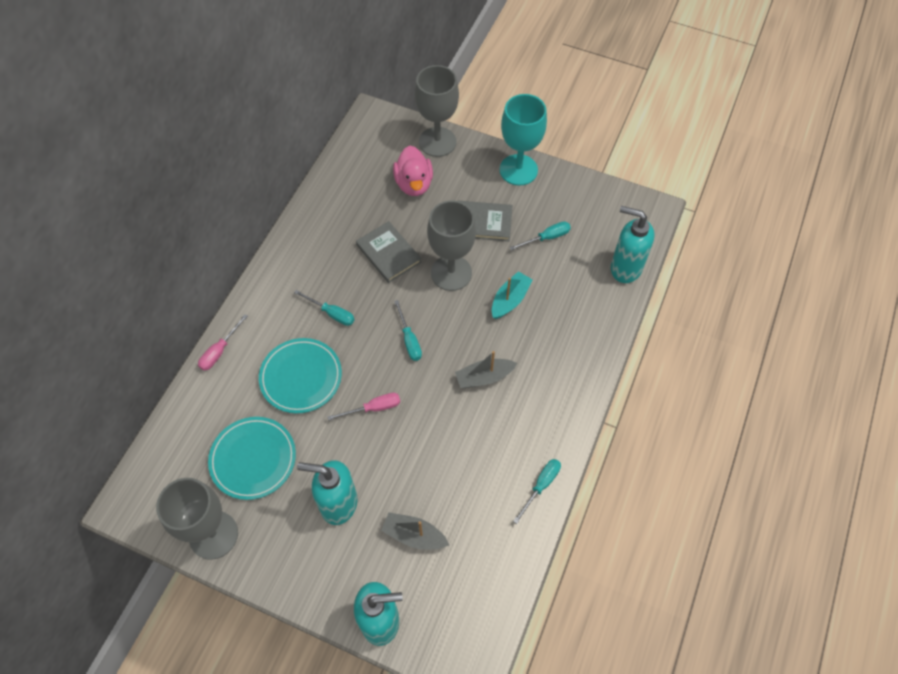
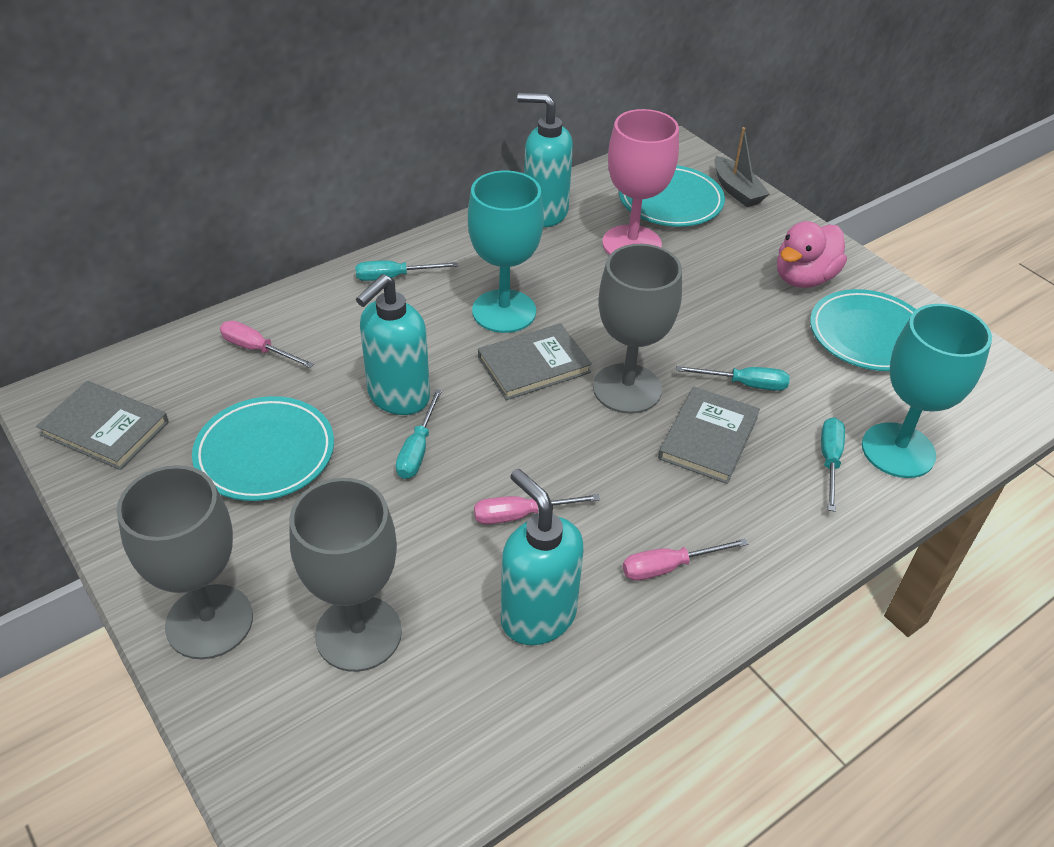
grey boat: [381,512,449,550] [455,351,517,388] = 2 -> [714,127,770,207] = 1
grey book: [356,221,422,283] [459,201,513,241] = 2 -> [36,381,169,470] [478,323,592,400] [658,387,760,484] = 3
pink goblet: none = 0 -> [602,109,679,255] = 1
pink screwdriver: [198,314,248,371] [327,393,400,421] = 2 -> [220,321,314,368] [474,494,600,524] [623,538,748,581] = 3
turquoise boat: [492,271,533,319] = 1 -> none = 0
turquoise goblet: [500,94,547,186] = 1 -> [468,171,544,333] [862,304,992,478] = 2
turquoise plate: [208,417,296,500] [259,338,342,413] = 2 -> [192,396,334,501] [619,165,725,227] [810,289,917,371] = 3

